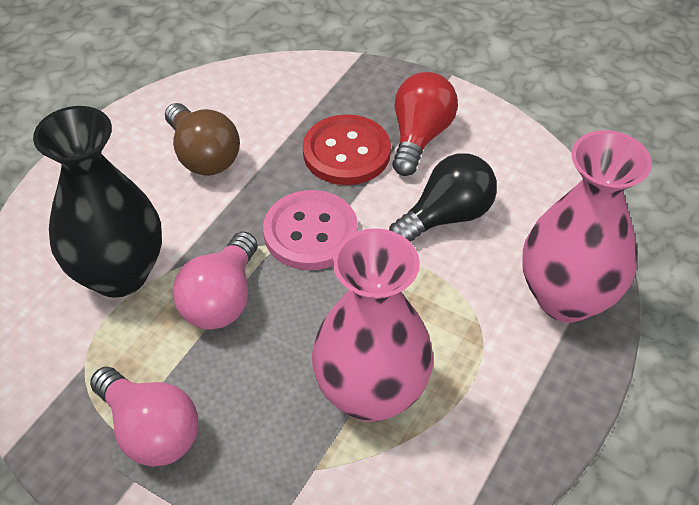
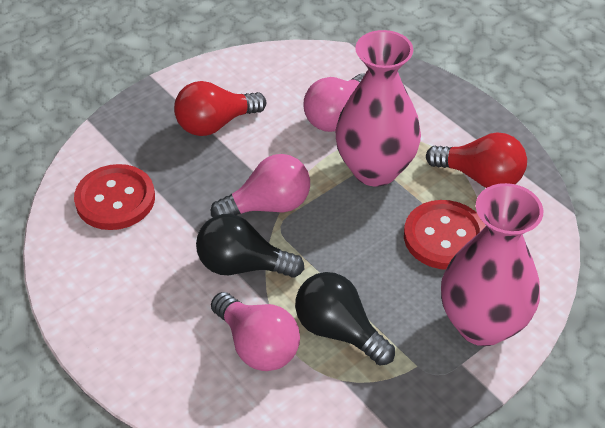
black light bulb: [389,153,497,241] = 1 -> [196,214,304,278] [295,272,395,366] = 2
black vase: [33,106,162,298] = 1 -> none = 0
brown light bulb: [165,103,240,176] = 1 -> none = 0
pink button: [263,190,358,270] = 1 -> none = 0
pink light bulb: [90,367,198,467] [172,231,257,329] = 2 -> [211,154,310,217] [211,292,300,371] [304,73,365,132] = 3
red button: [303,114,391,185] = 1 -> [74,164,155,230] [404,200,486,270] = 2
red light bulb: [392,72,458,176] = 1 -> [174,81,266,136] [426,133,527,188] = 2

